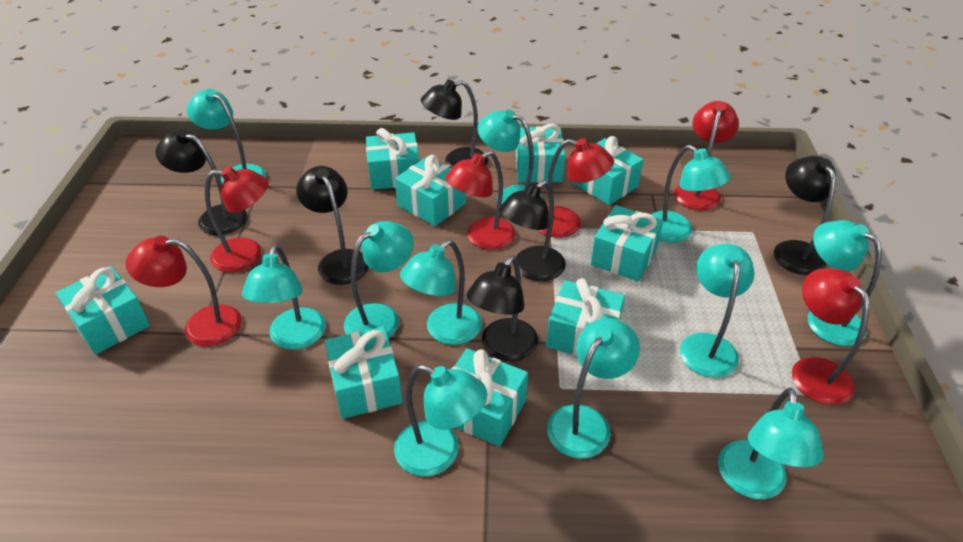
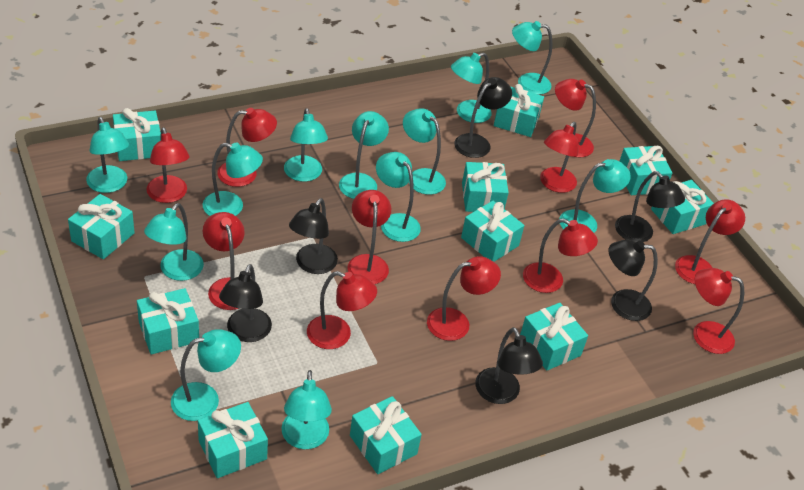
red lamp: [125,235,242,346] [205,166,269,272] [445,151,516,250] [538,138,614,238] [674,101,739,210] [792,268,869,405] = 6 -> [147,127,190,203] [203,212,245,310] [217,108,277,187] [307,271,377,349] [347,190,391,284] [427,256,501,341] [523,218,598,293] [540,122,579,193] [555,79,596,157] [675,199,745,284] [693,268,744,354] = 11
turquoise gift: [56,266,150,355] [325,326,403,419] [366,128,419,190] [395,155,466,226] [452,348,528,447] [516,124,565,183] [546,278,625,356] [572,136,643,205] [591,205,663,282] = 9 -> [68,194,135,259] [113,108,161,161] [137,288,199,355] [198,402,268,478] [350,396,422,474] [461,201,524,262] [462,162,509,212] [494,84,544,137] [520,303,588,371] [620,146,672,195] [651,180,714,234] = 11
turquoise lamp: [187,89,266,183] [242,245,326,350] [344,221,414,339] [394,365,487,476] [400,240,482,345] [477,110,543,205] [547,318,640,458] [651,145,731,243] [680,244,754,378] [718,388,824,499] [807,220,882,346] = 11 -> [86,117,129,193] [144,203,204,281] [171,329,241,421] [202,142,263,216] [282,370,332,449] [284,108,328,182] [339,111,389,199] [376,152,421,242] [403,108,446,195] [451,52,492,123] [512,21,552,95] [559,159,631,233] = 12

